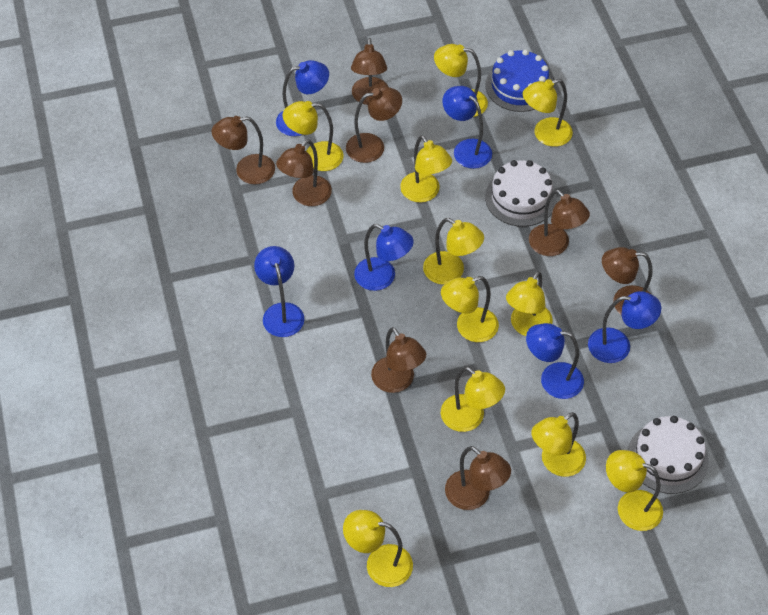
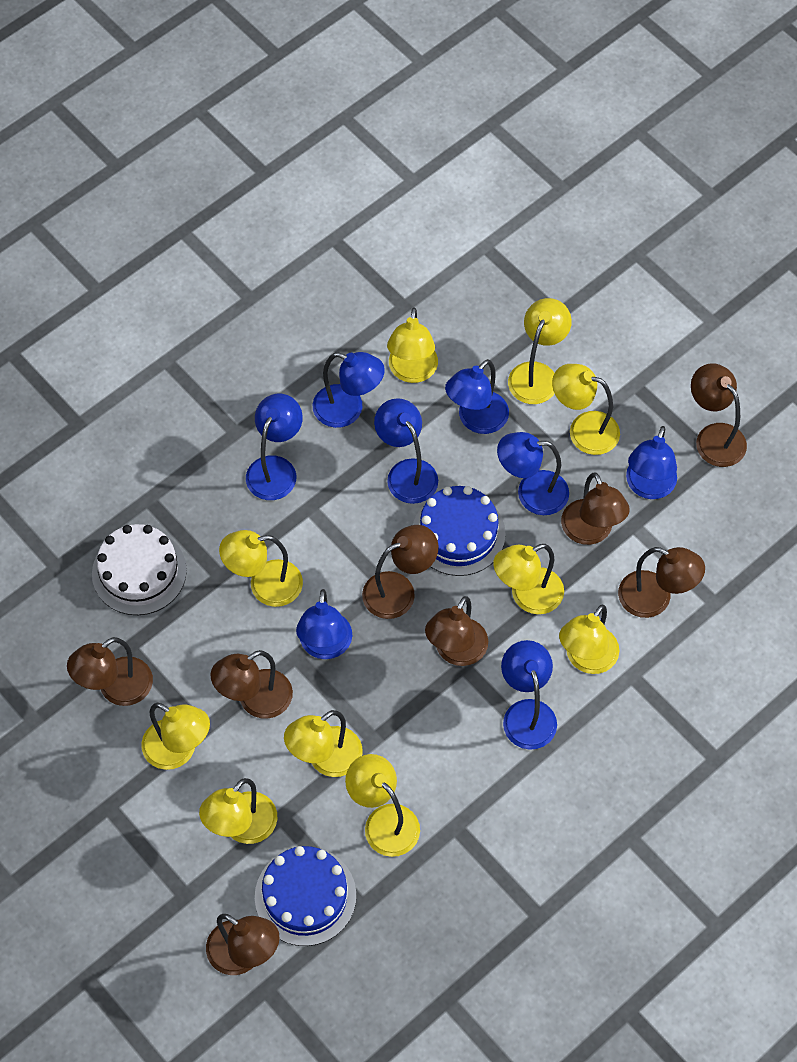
blue cake: [486,49,552,112] = 1 -> [255,846,356,946] [413,486,506,576] = 2
blue lamp: [254,246,304,337] [276,60,329,136] [354,224,414,291] [442,86,492,169] [526,323,584,399] [588,291,661,363] = 6 -> [246,394,303,500] [296,589,352,659] [313,352,385,428] [374,398,438,504] [445,359,509,434] [497,432,569,515] [501,640,557,750] [626,426,677,499] = 8
white cake: [485,160,557,227] [628,416,709,494] = 2 -> [92,524,187,615] = 1
yellow lamp: [283,101,343,171] [343,510,413,587] [400,135,452,202] [423,218,484,285] [434,44,488,117] [441,276,499,342] [441,367,505,432] [506,271,553,336] [523,79,573,147] [531,412,586,477] [606,450,663,531] = 11 -> [141,703,210,770] [199,778,277,844] [219,530,303,607] [284,710,363,777] [345,754,420,857] [387,307,438,383] [493,544,564,614] [508,298,572,404] [552,364,620,455] [559,605,619,674] = 10

